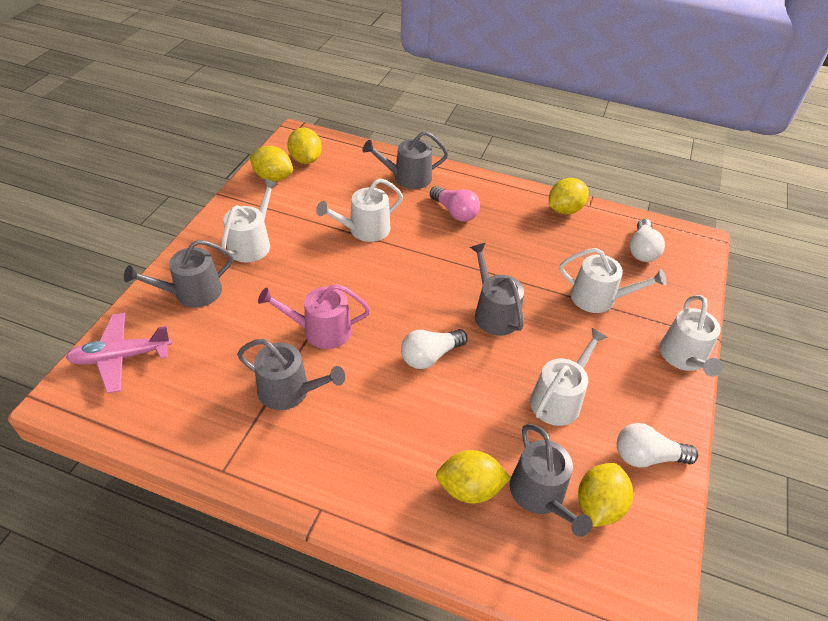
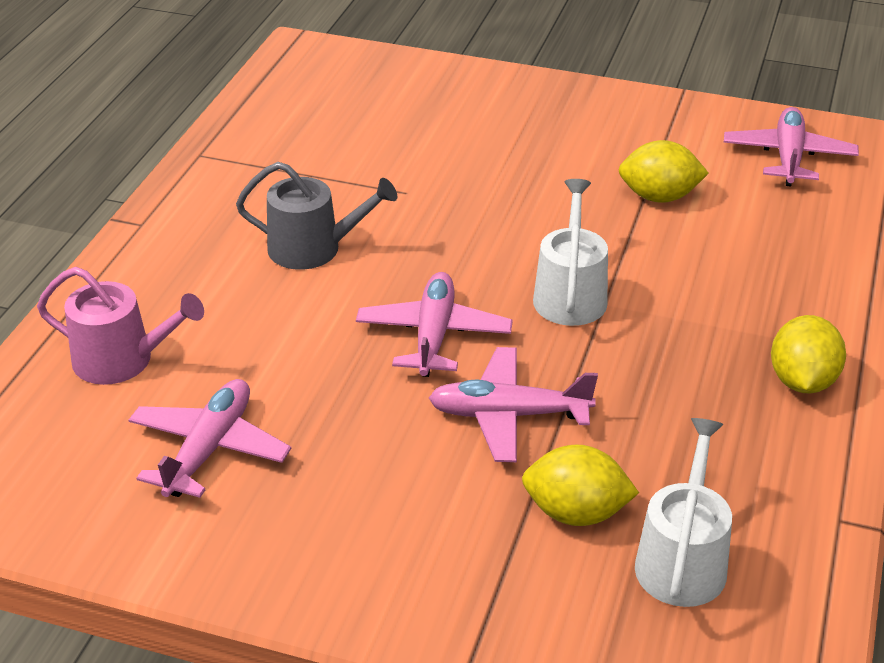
grey watering can: [124,240,233,308] [237,339,345,410] [362,131,448,189] [470,243,524,335] [510,424,592,537] = 5 -> [236,162,397,270] = 1
pink light bulb: [430,186,480,222] = 1 -> none = 0
pink plane: [65,313,172,393] = 1 -> [128,379,291,498] [356,272,513,377] [429,347,598,462] [724,107,859,187] = 4
white light bulb: [401,329,468,369] [617,423,698,468] [629,219,665,262] = 3 -> none = 0
white watering can: [221,178,278,263] [316,178,403,242] [530,328,608,426] [560,248,667,313] [660,295,723,377] = 5 -> [533,179,608,326] [635,418,732,607] = 2
yellow lemon: [250,146,293,182] [287,128,322,164] [436,450,511,504] [549,178,589,214] [578,463,633,527] = 5 -> [522,445,639,526] [619,140,709,203] [771,315,846,394] = 3

